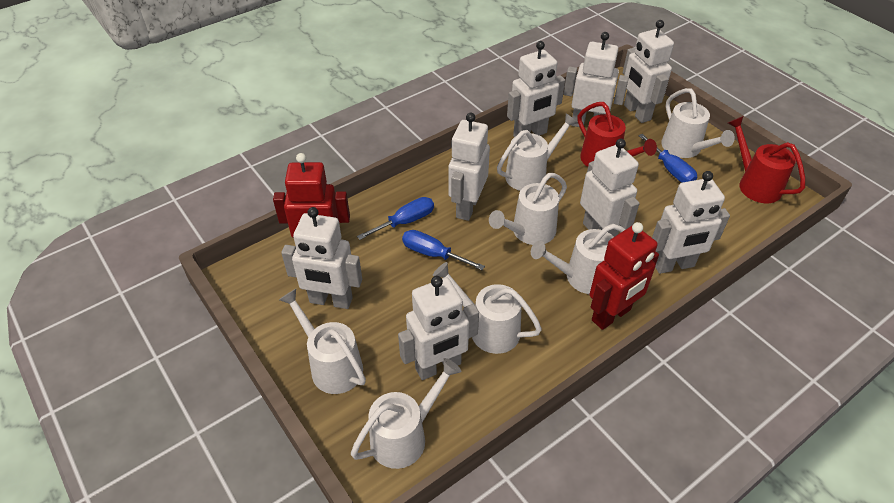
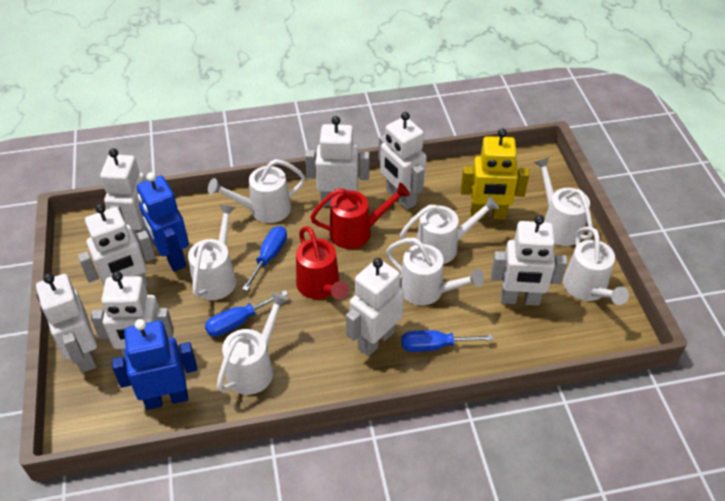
blue robot: none = 0 -> [112,319,197,410] [137,172,189,271] = 2
red robot: [273,153,350,238] [590,222,659,330] = 2 -> none = 0
yellow robot: none = 0 -> [461,129,529,219] = 1

